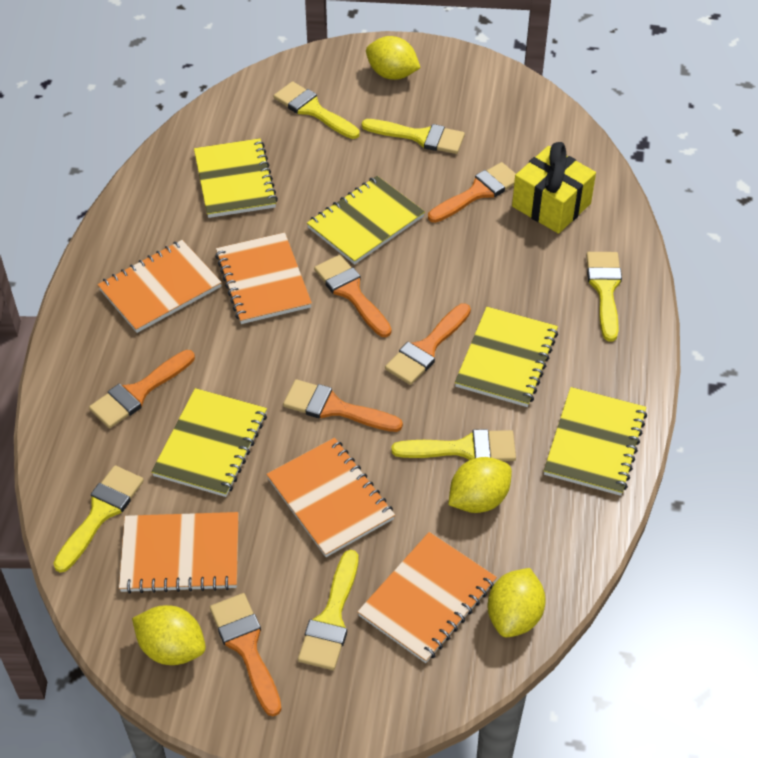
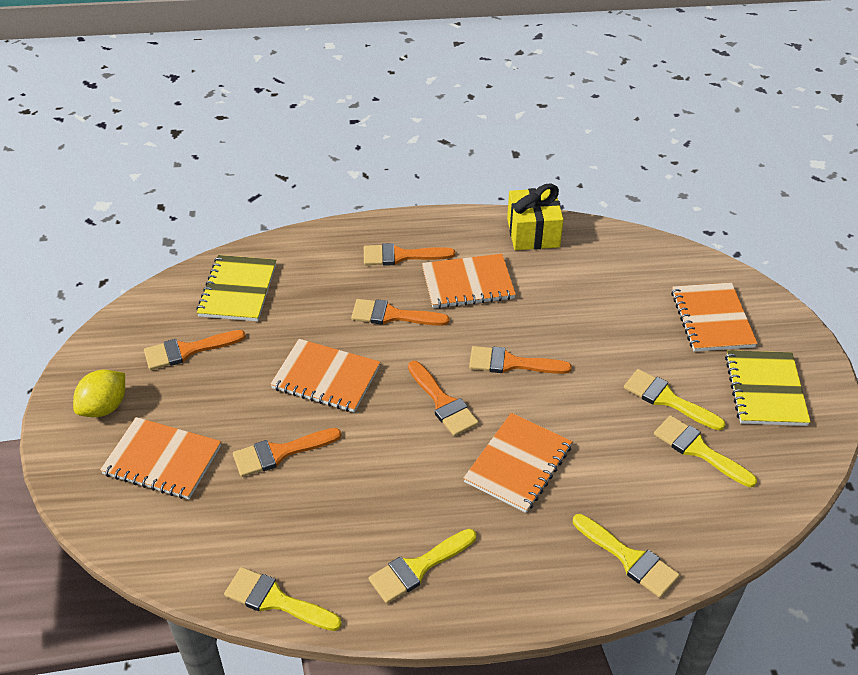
yellow brush: [53,465,144,573] [274,81,360,139] [298,550,358,670] [362,119,465,154] [392,429,516,461] [586,252,622,341] = 6 -> [224,567,342,631] [369,529,476,604] [573,514,679,598] [624,369,725,431] [654,415,757,487] = 5
yellow lemon: [132,605,206,665] [366,36,421,80] [448,457,512,513] [488,568,545,637] = 4 -> [73,370,125,417] = 1
yellow notebook: [151,388,267,497] [194,138,278,218] [307,176,425,265] [455,307,558,407] [544,387,647,496] = 5 -> [196,255,276,321] [725,350,811,426] = 2

